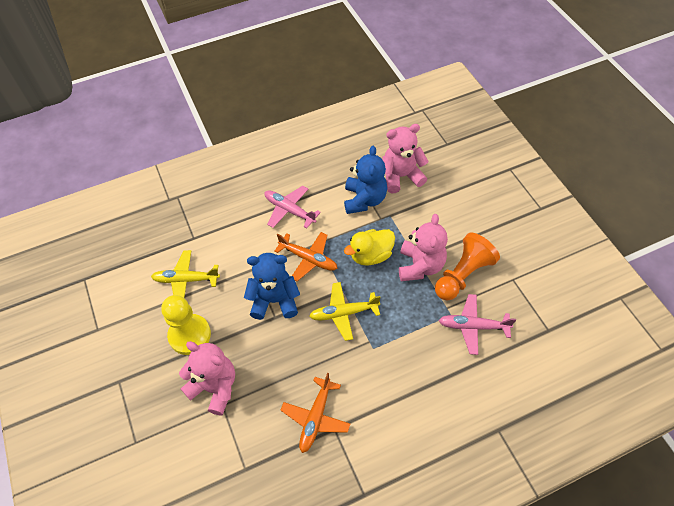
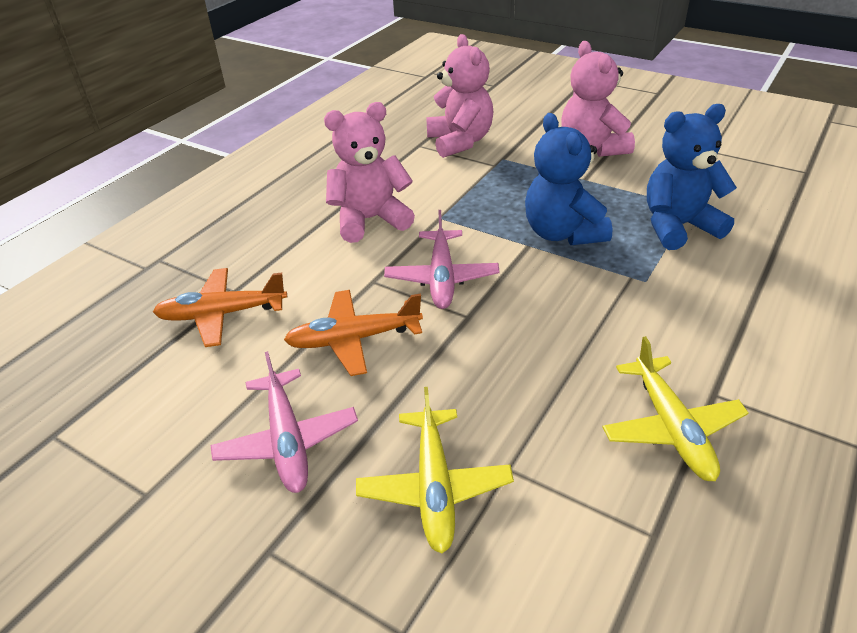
orange pawn: [435,233,500,301] = 1 -> none = 0
yellow duck: [344,229,395,266] = 1 -> none = 0
yellow pawn: [161,295,211,355] = 1 -> none = 0

